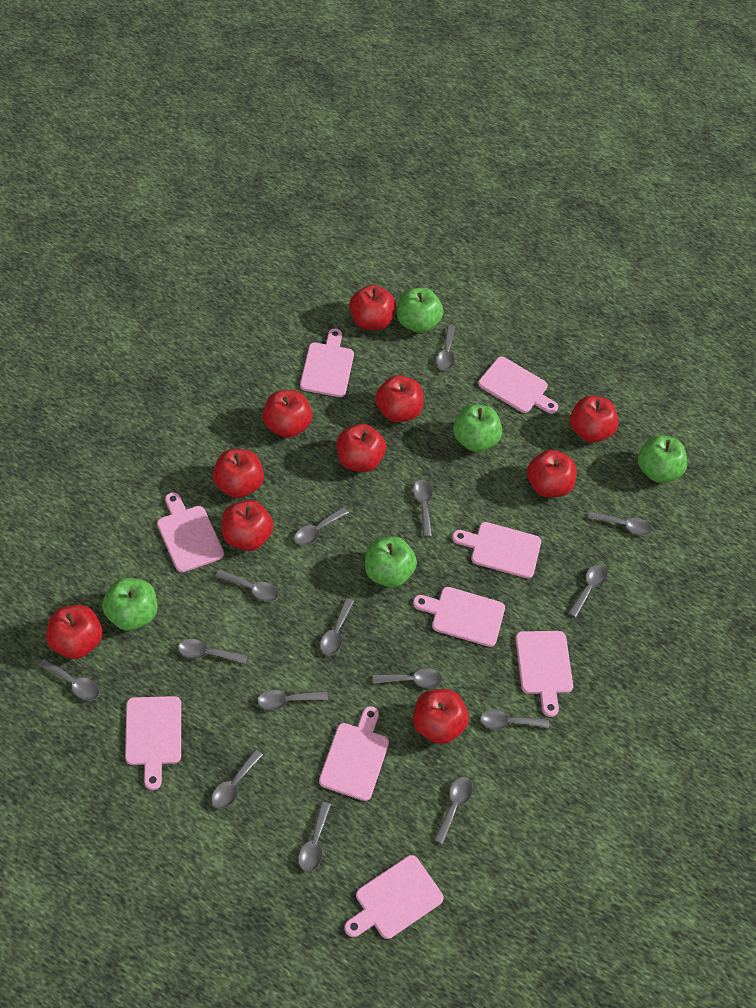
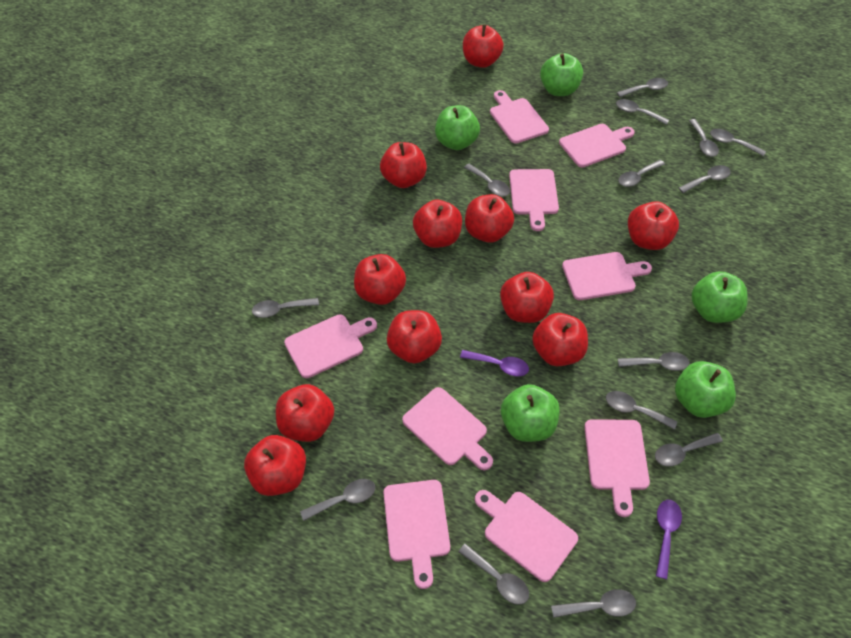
grey spoon: [38,658,100,701] [178,639,248,664] [211,749,263,809] [215,569,279,602] [257,690,328,710] [294,507,349,546] [298,801,331,872] [320,598,354,655] [373,668,442,688] [413,479,433,537] [434,777,473,844] [436,325,455,370] [480,709,549,730] [568,564,607,618] [588,511,652,535] = 15 -> [252,298,319,318] [300,479,375,521] [458,544,529,605] [464,164,510,197] [551,589,636,618] [606,391,677,430] [616,99,669,125] [617,78,668,97] [618,160,665,187] [618,352,689,371] [655,433,723,466] [679,165,731,193] [689,119,719,157] [710,129,766,156] = 14
purple spoon: none = 0 -> [460,350,529,376] [656,500,682,579] = 2
red apple: [46,605,102,659] [212,449,264,498] [221,500,274,551] [263,390,312,438] [337,424,386,472] [349,285,396,330] [375,375,423,422] [413,689,469,744] [527,450,577,498] [570,396,619,443] = 10 -> [244,435,306,496] [276,384,334,442] [354,254,406,305] [380,142,427,188] [387,310,442,363] [413,200,462,248] [463,24,504,68] [465,194,514,242] [500,272,554,323] [532,313,588,366] [628,201,679,250] = 11

